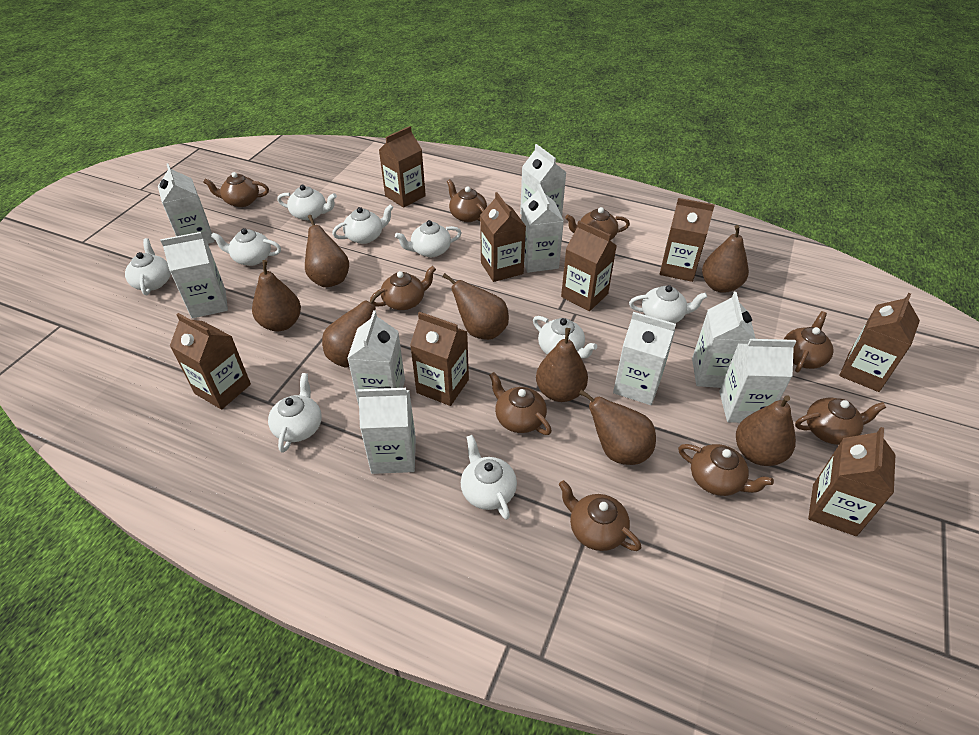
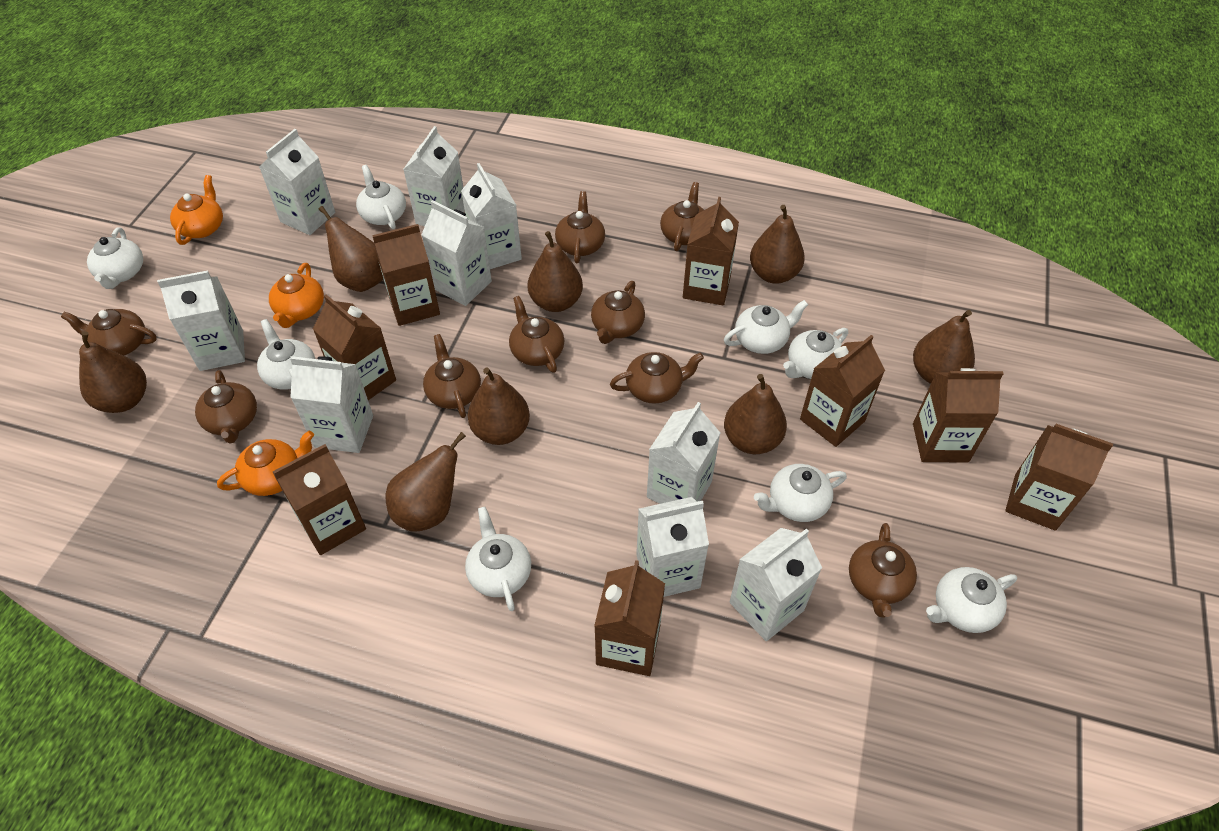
orange teapot: none = 0 -> [170,175,223,245] [217,431,314,496] [269,263,324,328] = 3
white teapot: [125,238,171,295] [211,228,281,266] [268,373,322,453] [277,185,337,220] [332,204,394,244] [395,220,462,257] [461,435,517,520] [533,316,597,359] [629,285,707,323] = 9 -> [87,227,143,289] [257,319,315,390] [356,165,406,229] [465,507,531,611] [724,300,808,354] [754,464,847,522] [783,328,848,379] [926,567,1017,633] = 8

